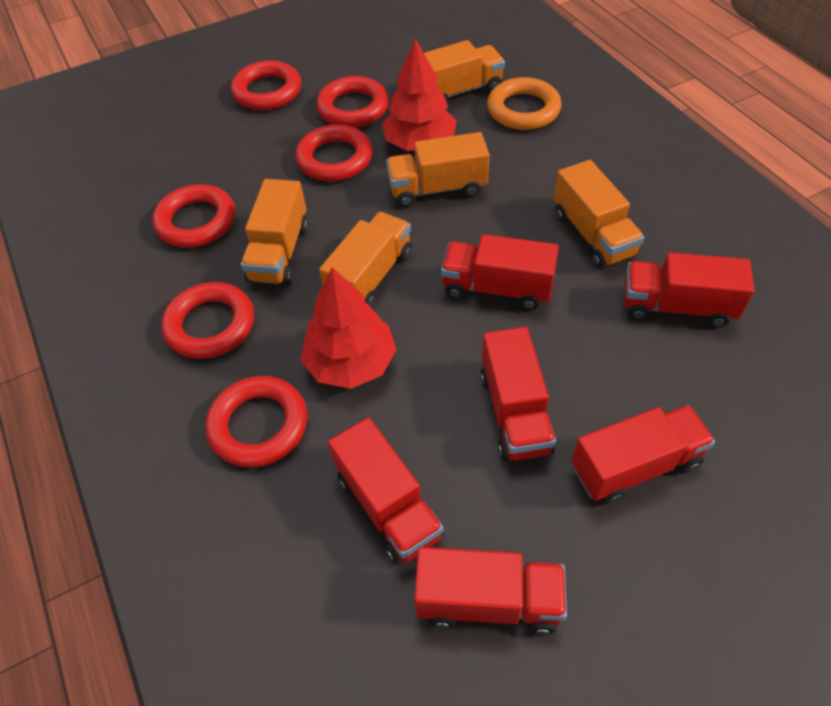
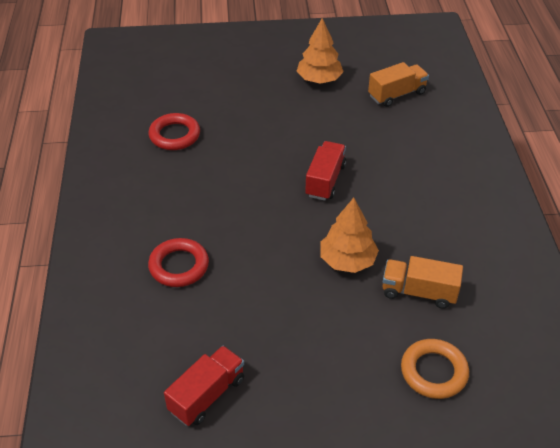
orange tree: none = 0 -> [297,18,344,84] [320,198,379,273] = 2
orange truck: [241,179,308,285] [319,212,412,307] [386,132,490,207] [424,40,505,104] [554,160,644,269] = 5 -> [368,62,429,107] [382,256,463,309] = 2
red ring: [152,184,235,248] [161,282,254,359] [205,376,307,468] [231,61,301,110] [295,124,372,181] [316,76,389,128] = 6 -> [148,238,209,287] [149,113,200,150] = 2
red tree: [300,267,397,389] [382,38,457,151] = 2 -> none = 0
red truck: [328,417,444,565] [414,547,567,635] [441,234,559,310] [480,327,556,461] [571,405,715,504] [624,252,754,328] = 6 -> [164,346,244,426] [305,141,346,201] = 2

